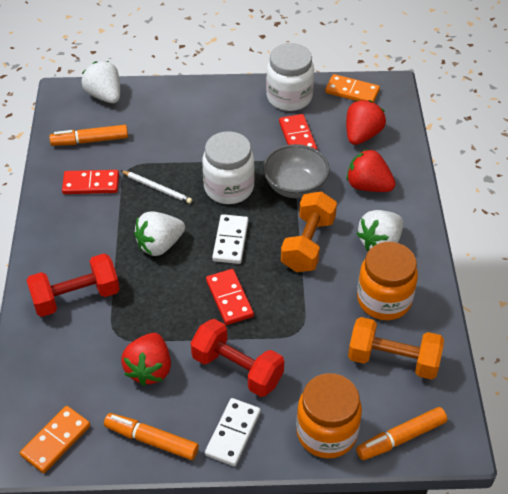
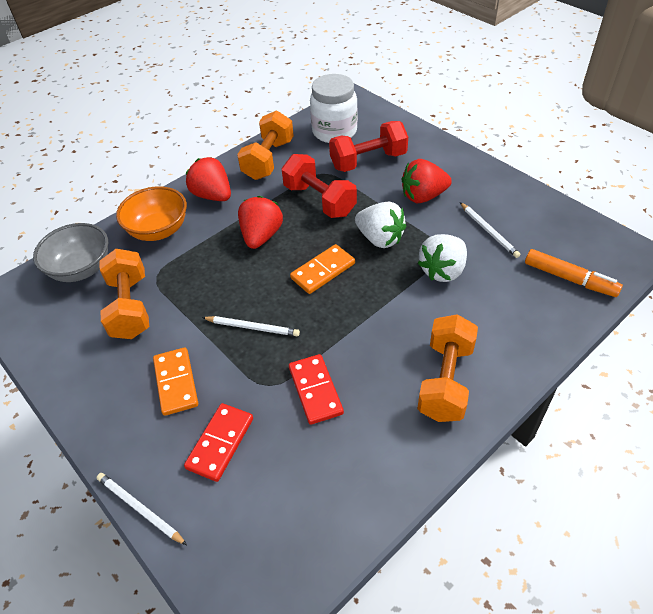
orange bowl: none = 0 -> [116,186,187,241] = 1
orange dumbbell: [281,191,337,272] [348,317,444,380] = 2 -> [99,249,149,339] [237,110,294,180] [417,314,478,422] = 3
orange jar: [296,373,362,458] [357,242,418,320] = 2 -> none = 0
orange marker: [49,125,128,146] [104,413,199,460] [356,407,447,460] = 3 -> [525,249,623,297] = 1
red domino: [62,170,119,194] [206,269,254,325] [279,114,317,150] = 3 -> [184,403,253,482] [289,354,344,425] = 2
white domino: [205,398,261,466] [212,214,248,264] = 2 -> none = 0
white jar: [202,131,255,204] [266,43,314,111] = 2 -> [310,74,358,143] = 1
white pencil: [120,170,192,204] = 1 -> [96,473,187,545] [202,316,300,336] [460,202,520,258] = 3
white strawberry: [81,61,120,103] [134,212,185,256] [356,210,403,251] = 3 -> [355,202,406,248] [418,234,467,282] = 2

